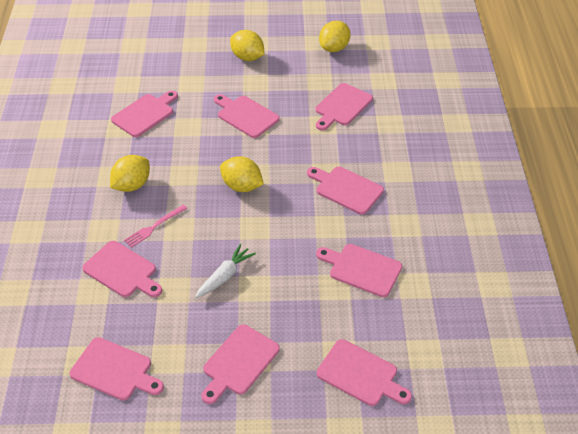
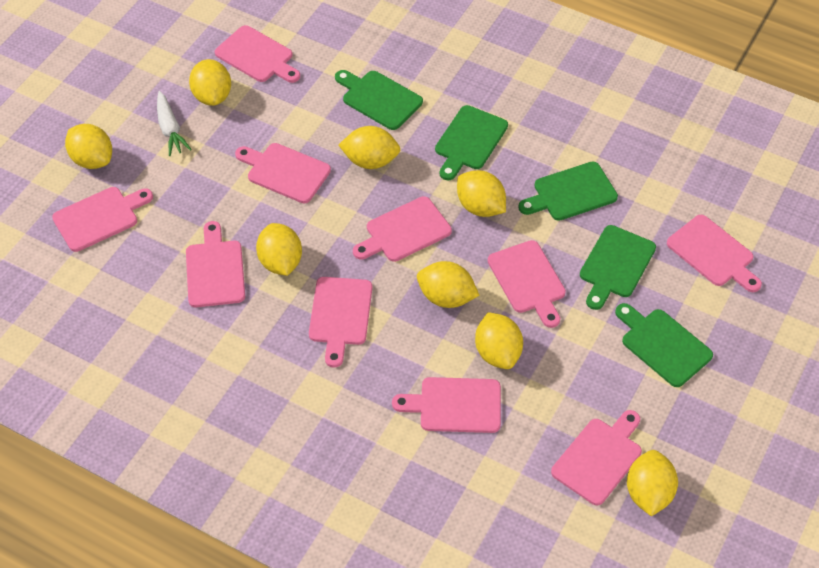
green cutting board: none = 0 -> [335,70,423,130] [435,105,508,181] [518,162,618,221] [580,225,656,310] [615,303,713,387] = 5
pink cutting board: [70,337,164,401] [82,241,162,297] [111,91,178,137] [202,324,280,404] [214,94,280,138] [307,167,384,215] [315,83,373,130] [316,244,402,297] [317,339,412,406] = 9 -> [52,187,153,252] [186,221,245,307] [215,25,300,83] [235,143,331,203] [309,277,372,368] [353,196,452,262] [392,377,501,433] [488,240,566,328] [551,410,642,505] [667,215,762,292] = 10
pink fork: [124,205,188,248] = 1 -> none = 0
yellow lemon: [110,155,150,192] [220,156,264,192] [230,30,264,61] [319,21,351,52] = 4 -> [65,124,112,169] [189,59,231,106] [256,223,302,276] [339,126,400,169] [417,261,479,308] [457,170,506,217] [475,312,523,369] [627,450,678,516] = 8

